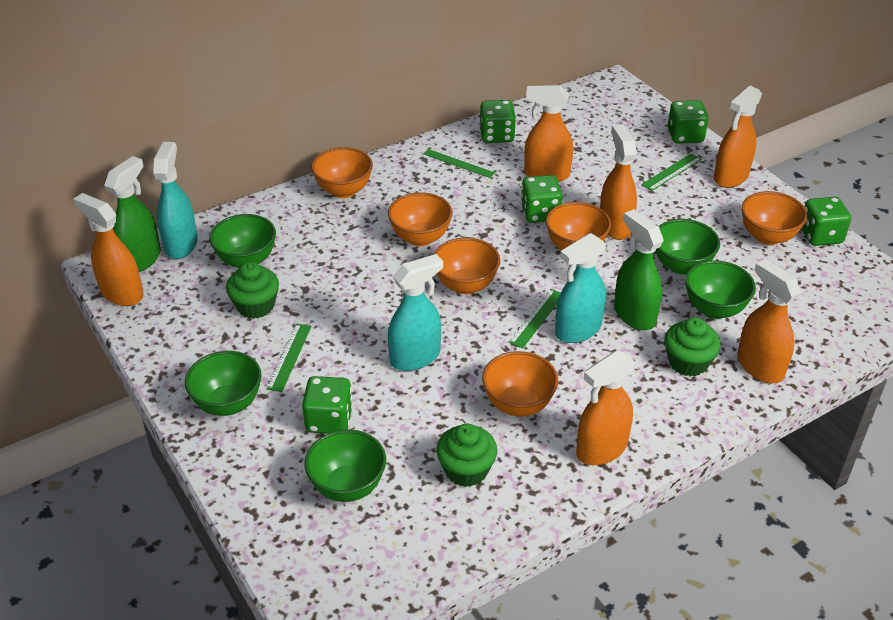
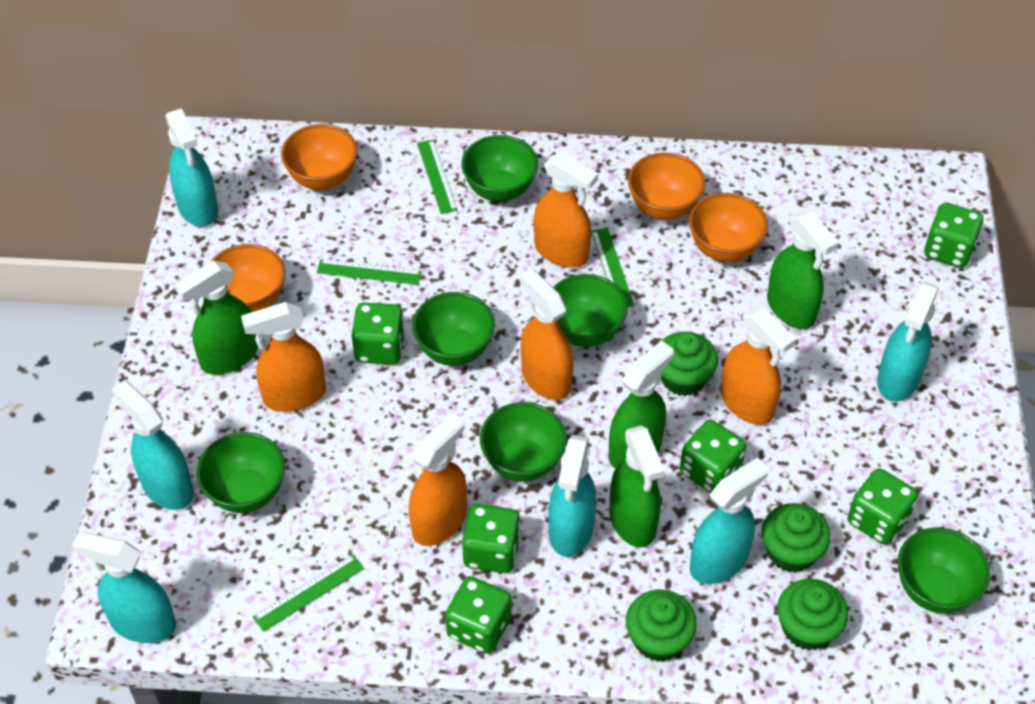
green bowl: [185,351,262,416] [209,214,276,268] [305,429,386,502] [655,219,720,275] [685,260,756,319] = 5 -> [196,432,285,513] [412,292,495,366] [461,135,538,202] [480,402,567,481] [553,274,628,347] [898,528,991,613] = 6
green cupcake: [226,262,279,319] [436,424,497,487] [665,317,721,376] = 3 -> [626,590,697,662] [661,332,718,396] [762,503,831,573] [777,579,848,650] = 4
green dice: [302,376,353,434] [479,100,516,143] [521,175,563,223] [668,100,709,144] [801,197,851,246] = 5 -> [352,303,405,364] [445,576,512,654] [462,504,520,573] [680,420,746,493] [847,468,918,545] [924,202,983,268] = 6
green spray bottle: [104,156,161,272] [614,209,664,330] = 2 -> [175,261,258,375] [609,341,674,469] [609,425,665,547] [767,210,839,329] = 4
orange bowl: [311,147,373,198] [388,192,453,246] [433,237,500,294] [482,351,558,417] [546,202,611,250] [741,191,808,245] = 6 -> [210,244,286,312] [281,124,358,190] [628,153,705,220] [689,193,768,262] = 4
orange spray bottle: [73,193,143,306] [524,85,573,182] [576,350,635,465] [600,124,637,240] [714,85,762,188] [737,259,801,383] = 6 -> [241,302,326,412] [409,413,467,546] [520,269,573,400] [534,152,598,268] [721,307,796,425] = 5
turquoise spray bottle: [153,142,198,259] [388,254,443,371] [555,233,606,343] = 3 -> [72,532,176,643] [112,380,194,510] [165,108,218,227] [548,435,596,557] [690,457,769,584] [877,282,939,402] = 6

